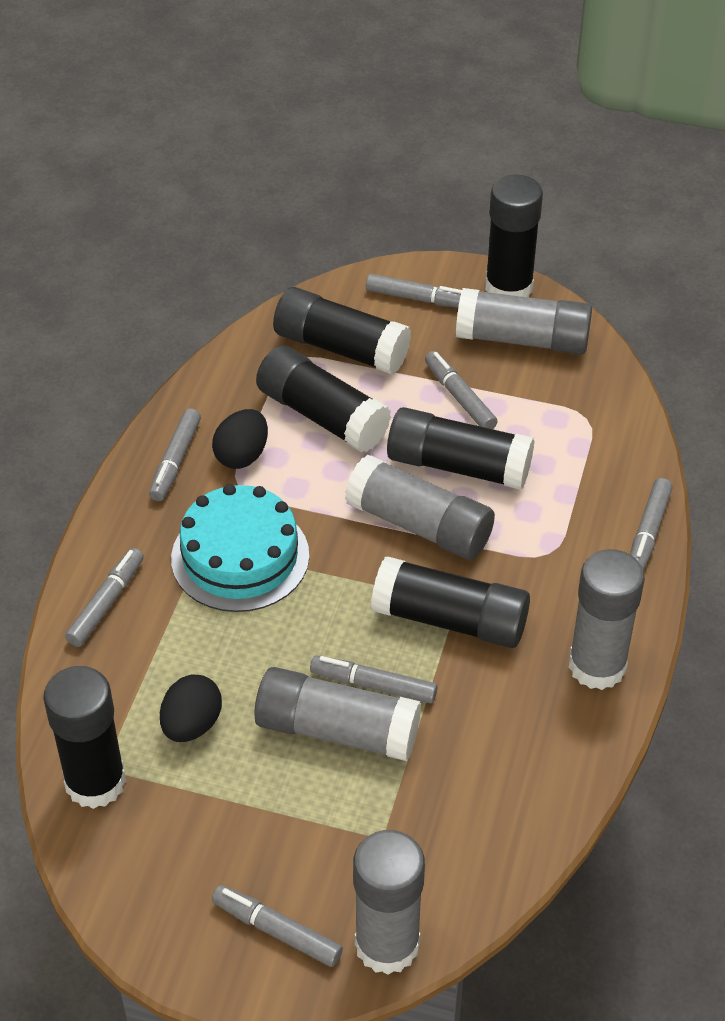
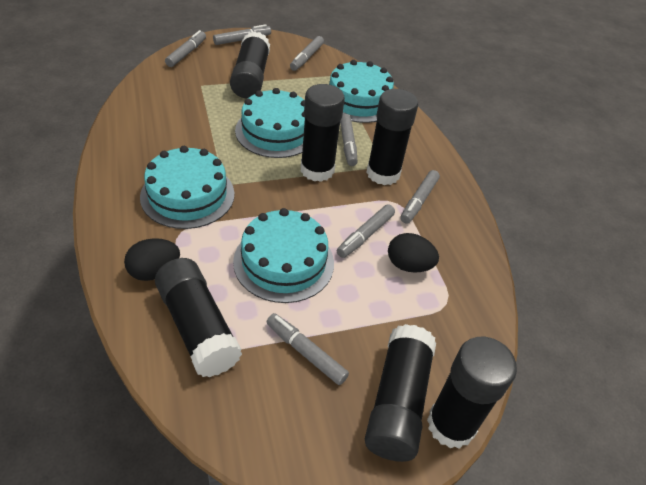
grey glue stick: [254,667,421,761] [345,455,495,560] [353,830,425,975] [456,288,592,355] [569,549,645,690] = 5 -> none = 0
turquoise cake: [171,484,309,612] = 1 -> [140,146,235,229] [233,208,334,303] [235,88,305,158] [329,60,394,123] = 4

